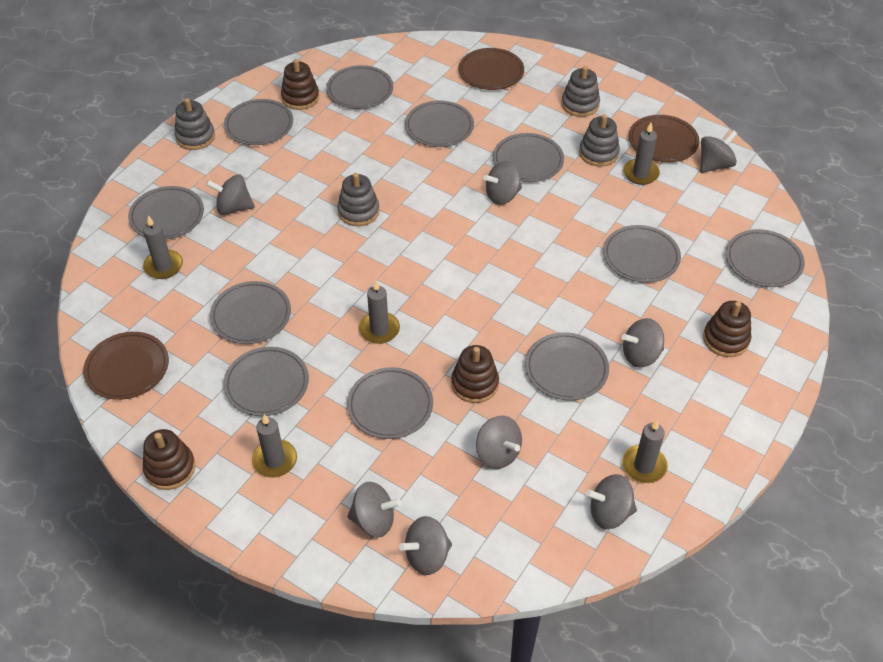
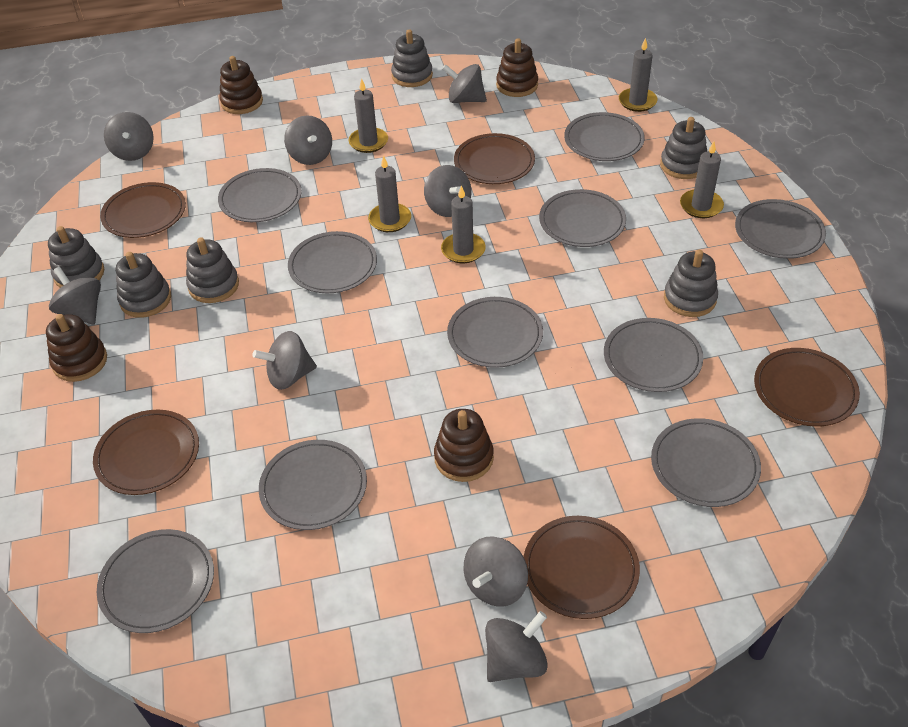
brown plate: [83,332,169,400] [459,48,524,90] [629,115,699,162] = 3 -> [93,410,199,495] [100,182,186,238] [454,133,535,184] [523,516,640,619] [754,348,860,427] = 5
grey plate: [128,186,204,240] [210,281,291,344] [223,347,309,416] [224,99,293,145] [326,65,393,109] [347,367,433,439] [405,101,474,147] [493,133,564,182] [525,332,609,400] [603,225,681,283] [726,229,805,287] = 11 -> [97,529,214,633] [218,168,302,222] [259,440,367,530] [288,231,377,293] [447,297,543,368] [539,189,626,247] [564,112,645,161] [604,318,703,392] [651,418,761,507] [735,199,826,259] = 10
grey stacking toy: [174,98,215,150] [337,173,380,226] [561,66,600,117] [579,114,620,167] = 4 -> [48,226,104,288] [116,252,171,318] [186,237,239,303] [391,29,433,87] [660,117,707,179] [664,250,718,317] = 6

